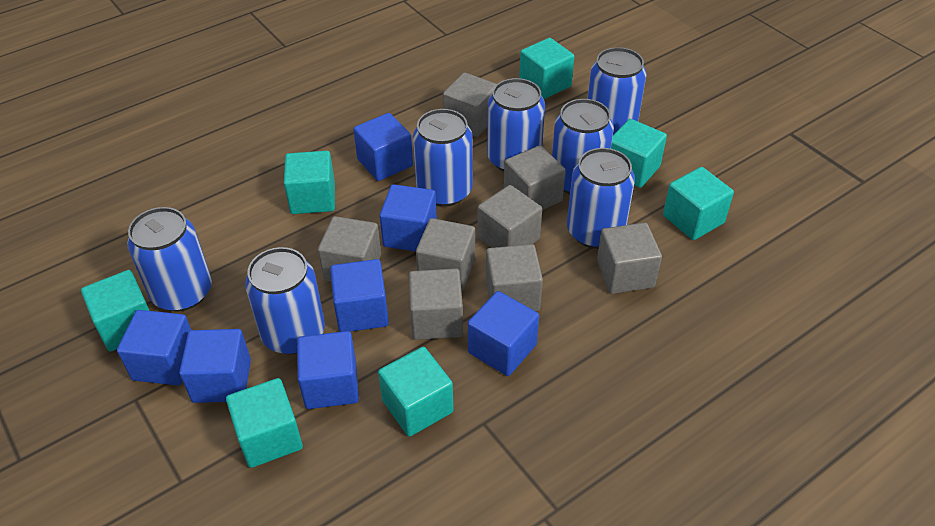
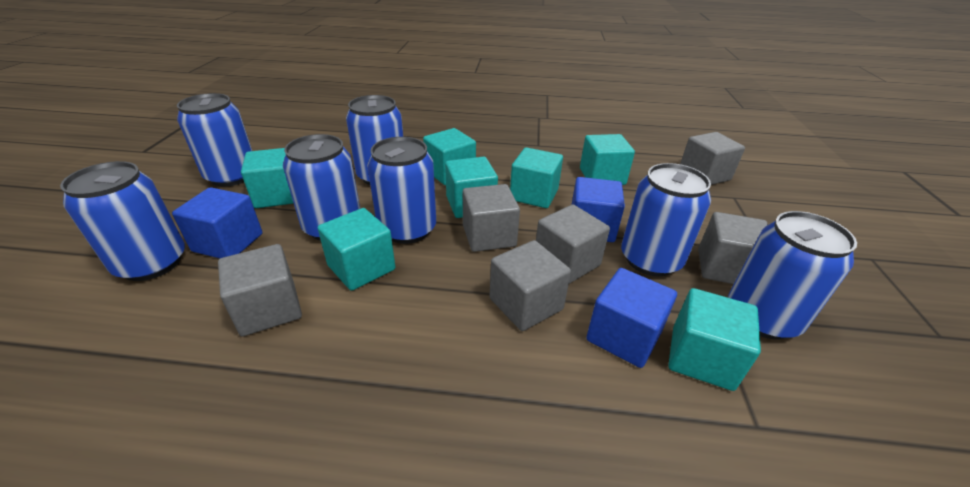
blue cube: [117,310,191,386] [179,329,251,403] [297,331,359,409] [330,259,389,332] [353,113,413,181] [380,184,437,251] [468,291,539,376] = 7 -> [172,187,262,258] [572,177,625,242] [586,268,677,368] = 3
grey cube: [318,216,381,281] [409,268,463,340] [416,218,475,291] [443,72,497,137] [478,185,542,248] [486,244,543,311] [504,145,566,210] [597,223,662,294] = 8 -> [218,244,302,336] [463,184,520,252] [489,240,571,331] [536,205,610,284] [680,132,745,185] [698,212,768,284] = 6

